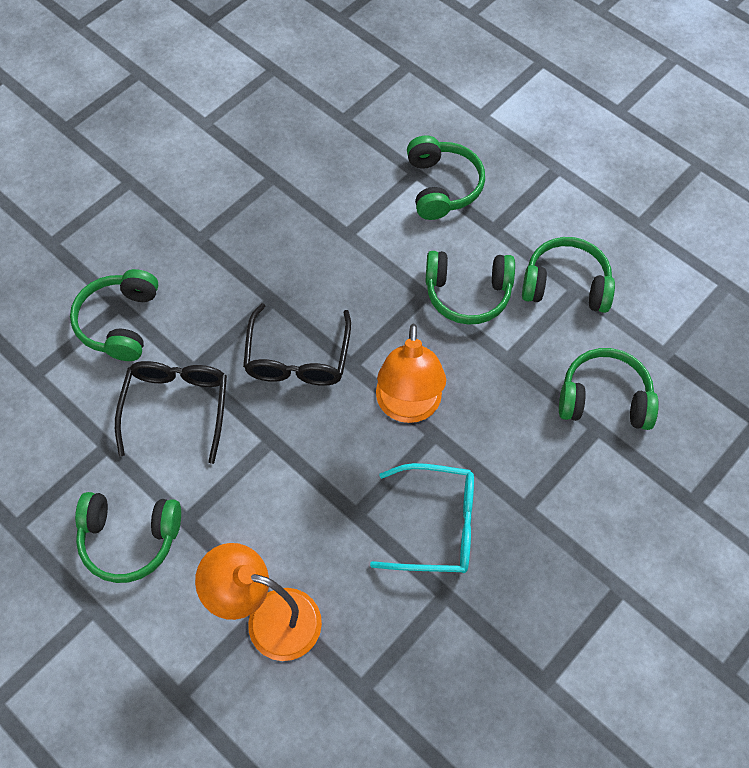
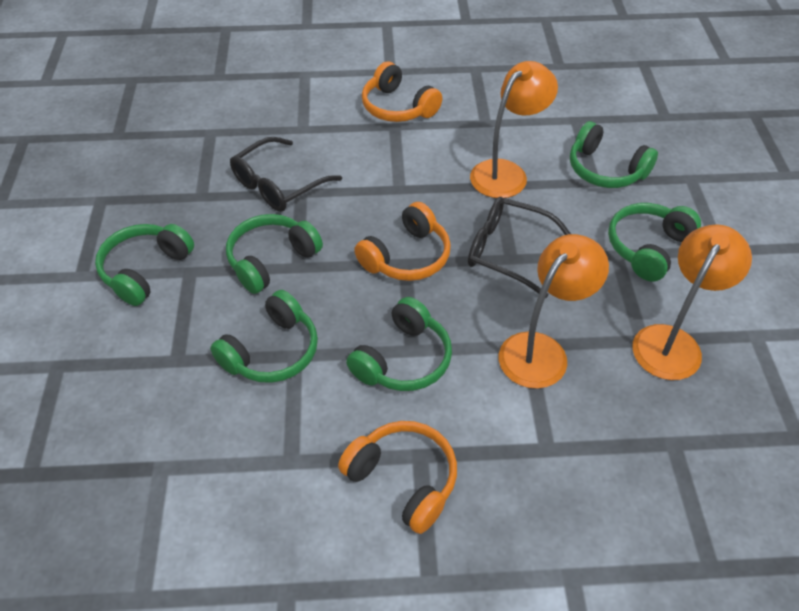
orange headphones: none = 0 -> [338,421,457,534] [354,202,451,281] [362,62,442,122] = 3
orange lamp: [195,543,322,661] [376,323,446,423] = 2 -> [470,61,558,198] [499,234,609,389] [632,224,752,380] = 3
turquoise glasses: [370,463,474,573] = 1 -> none = 0

